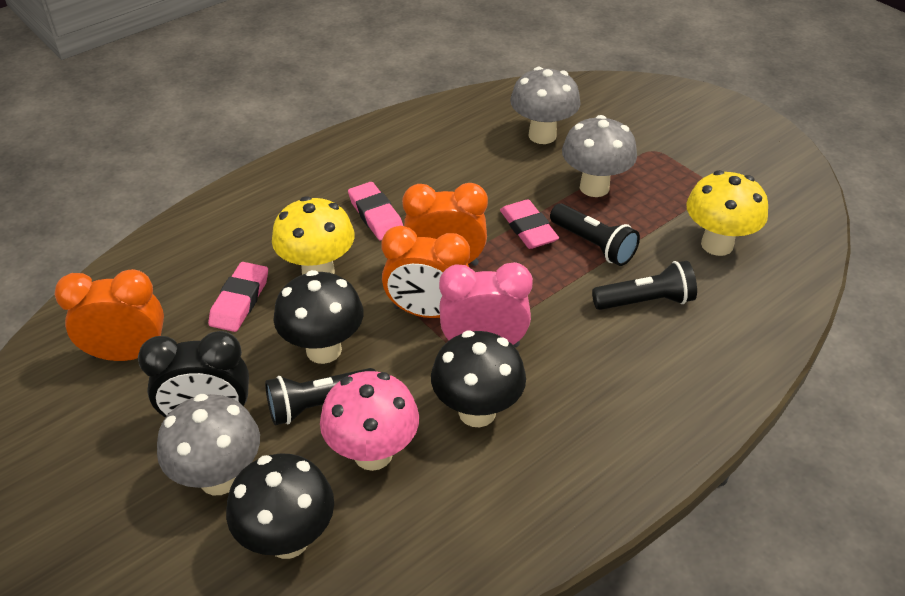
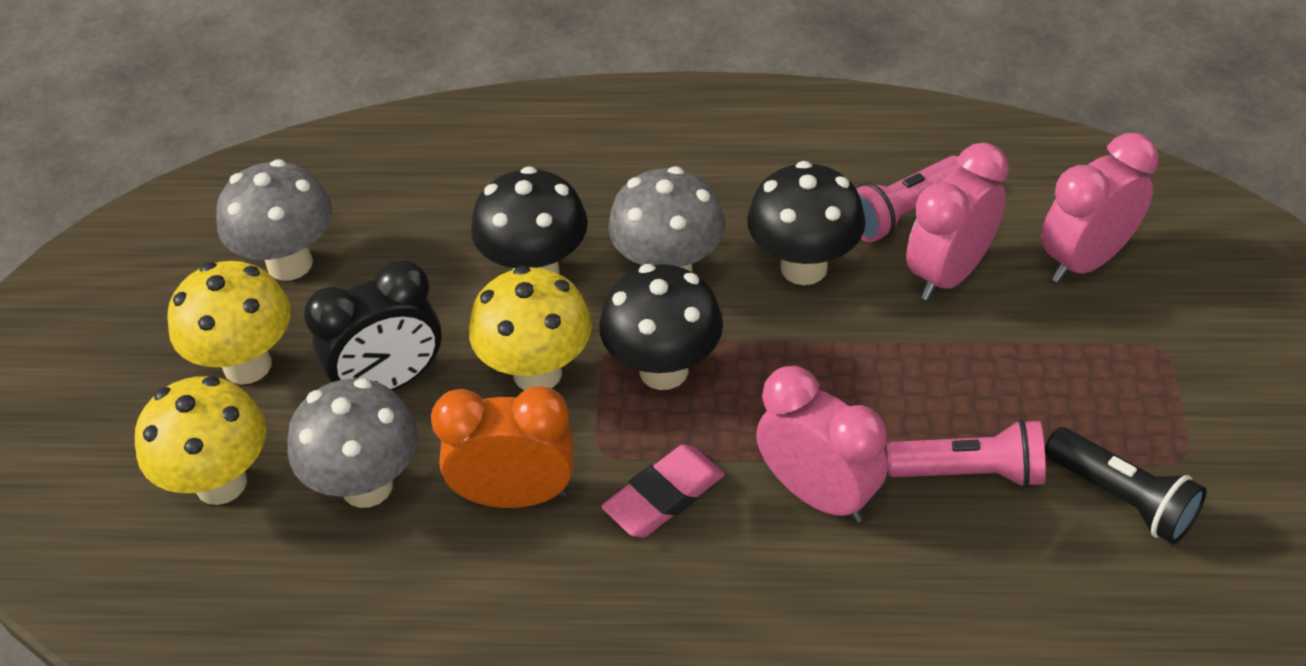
black flashlight: [265,368,376,425] [550,203,640,266] [592,261,697,310] = 3 -> [1045,427,1207,544] = 1
orange clock: [55,269,164,361] [381,226,470,318] [402,183,488,266] = 3 -> [431,386,574,508] = 1
pink clock: [439,262,533,347] = 1 -> [756,366,888,523] [906,143,1009,301] [1041,133,1158,283] = 3
pink eraser: [208,262,268,332] [348,182,403,241] [500,199,559,249] = 3 -> [601,445,724,537] = 1
pink flashlight: none = 0 -> [856,156,962,242] [887,419,1046,488] = 2
pink mushroom: [320,371,419,471] = 1 -> none = 0
yellow mushroom: [272,196,354,275] [686,170,768,256] = 2 -> [135,376,266,505] [167,261,291,385] [469,266,592,391] = 3

